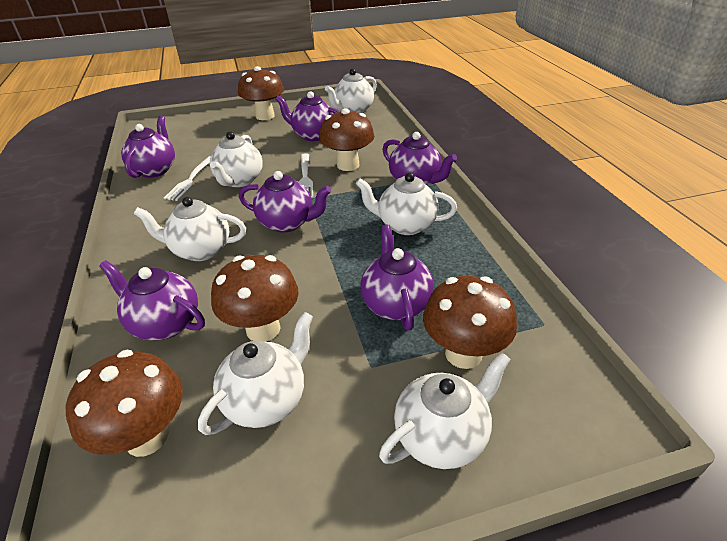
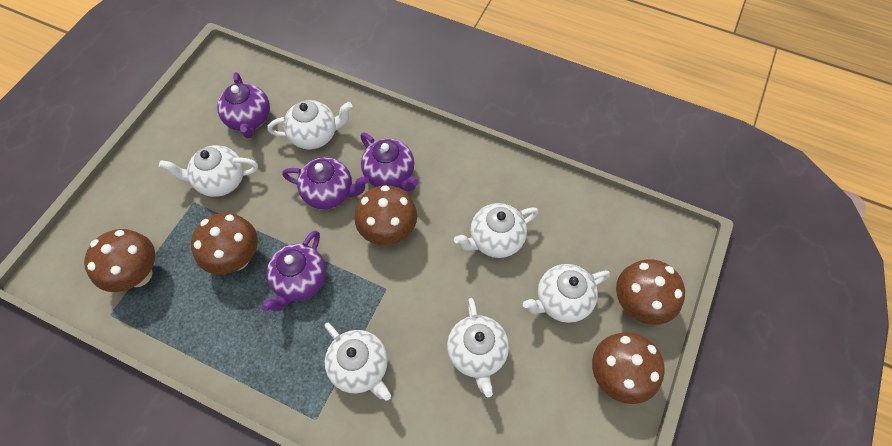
purple teapot: [99,260,205,340] [121,116,175,178] [239,171,331,233] [276,91,340,141] [360,224,434,331] [382,132,457,185] = 6 -> [217,72,270,138] [262,230,326,312] [282,157,369,210] [360,133,419,192] = 4
white fork: [164,156,211,201] [298,153,313,197] = 2 -> none = 0

